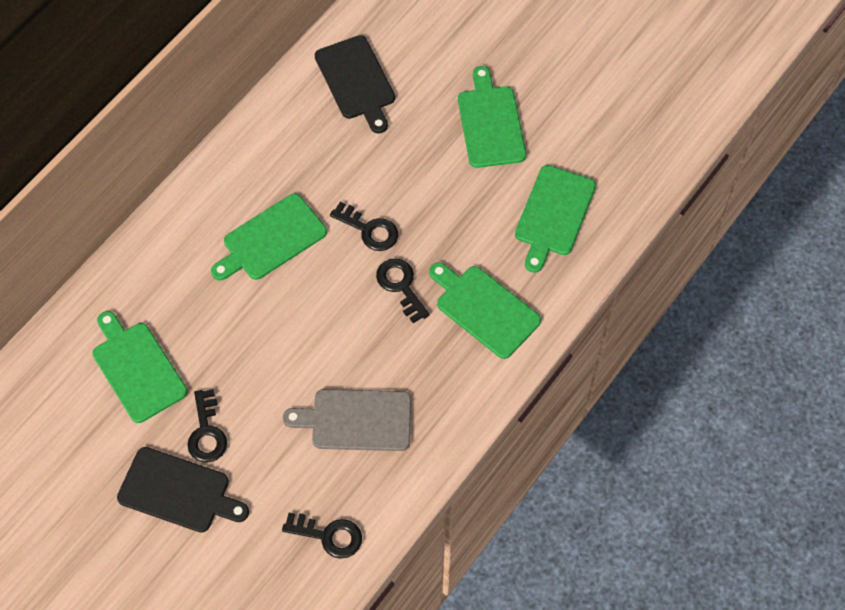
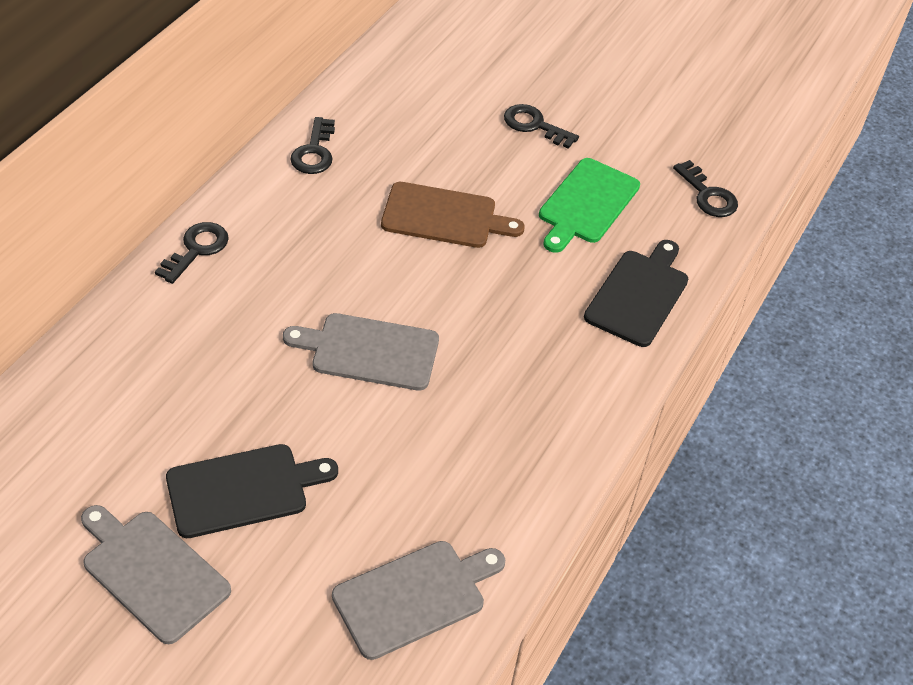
brown cutting board: none = 0 -> [381,182,525,248] = 1
green cutting board: [92,311,187,423] [211,194,327,280] [429,263,541,359] [458,66,526,168] [515,165,596,273] = 5 -> [539,158,640,253] = 1
grey cutting board: [283,389,411,451] = 1 -> [81,505,231,644] [283,313,439,391] [332,541,505,660] = 3

